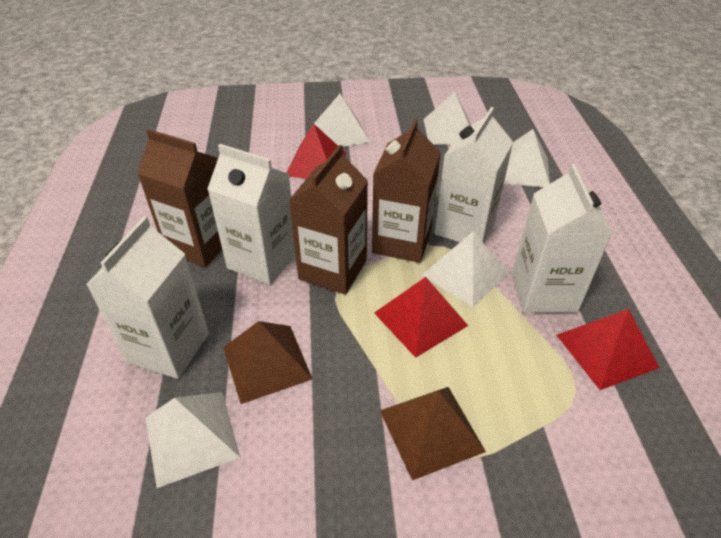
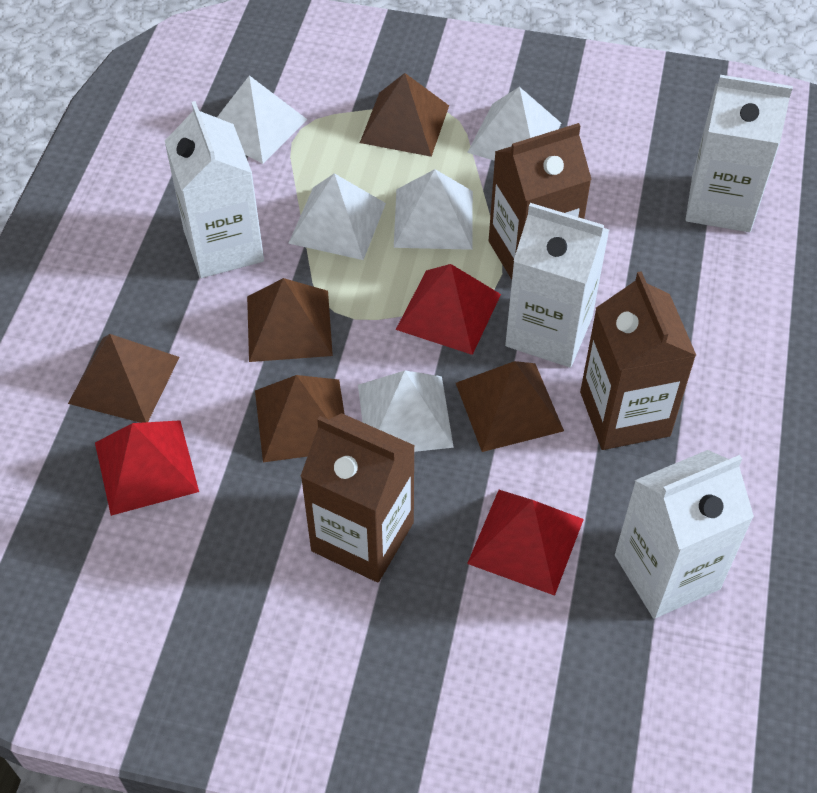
brown pyramid: [223,321,312,404] [380,387,486,480] = 2 -> [68,334,179,423] [247,278,333,362] [255,375,344,462] [360,73,449,157] [456,361,564,452] = 5

